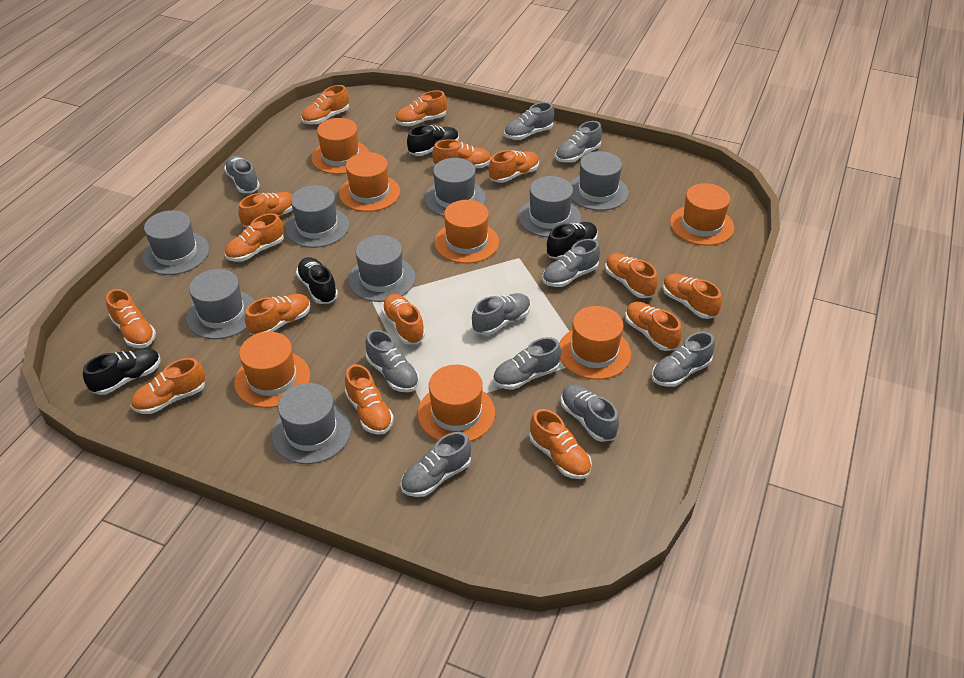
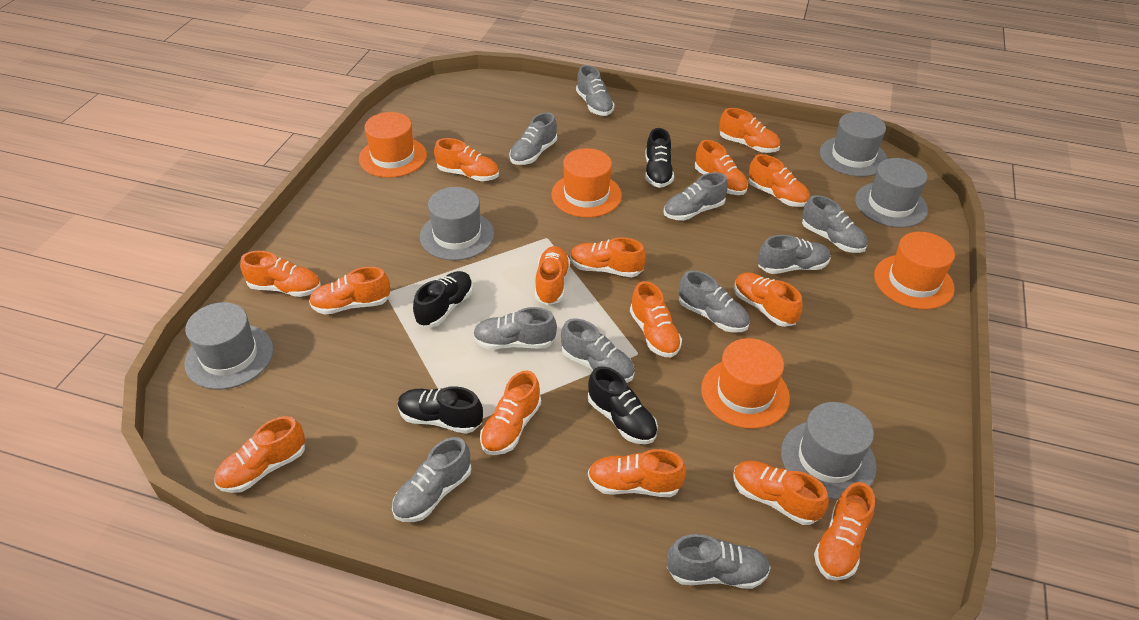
grey hat: [142,210,209,275] [186,269,255,339] [271,383,351,464] [285,185,349,248] [348,235,416,302] [424,158,486,216] [518,176,581,237] [570,151,629,211] = 8 -> [184,302,273,389] [420,187,494,260] [781,402,877,500] [820,112,887,177] [855,158,928,228] = 5
orange hat: [234,332,310,408] [311,118,369,174] [339,152,400,212] [418,365,495,442] [434,200,499,264] [559,306,631,380] [670,183,734,246] = 7 -> [359,112,427,178] [551,148,622,218] [701,338,790,429] [874,232,955,309] = 4

